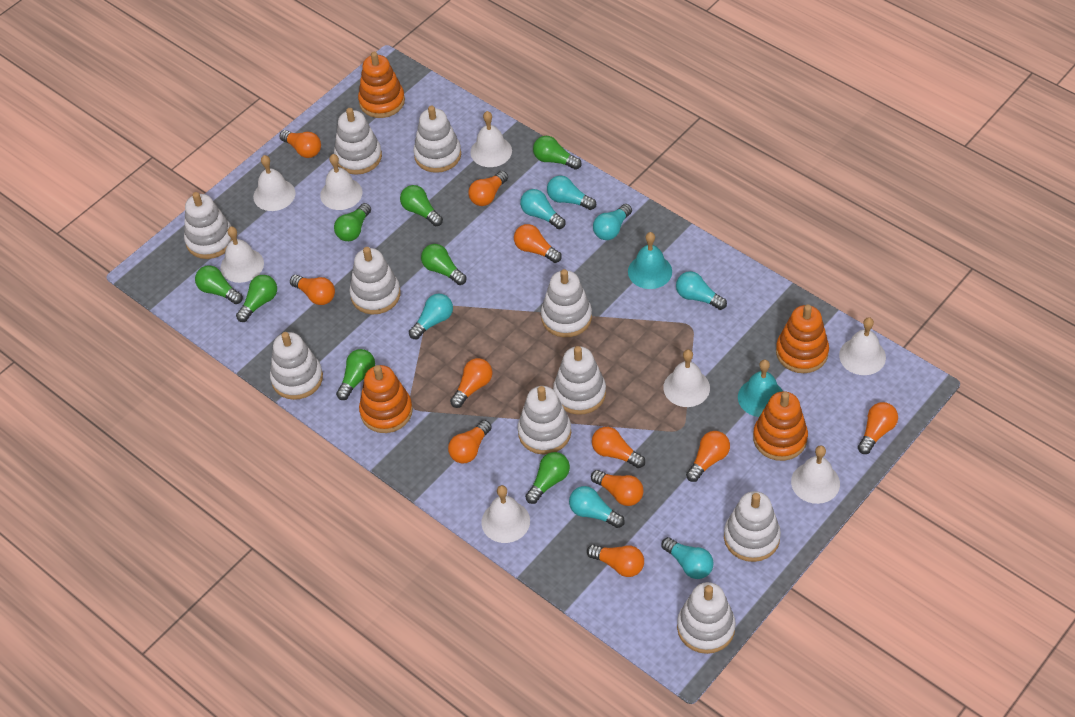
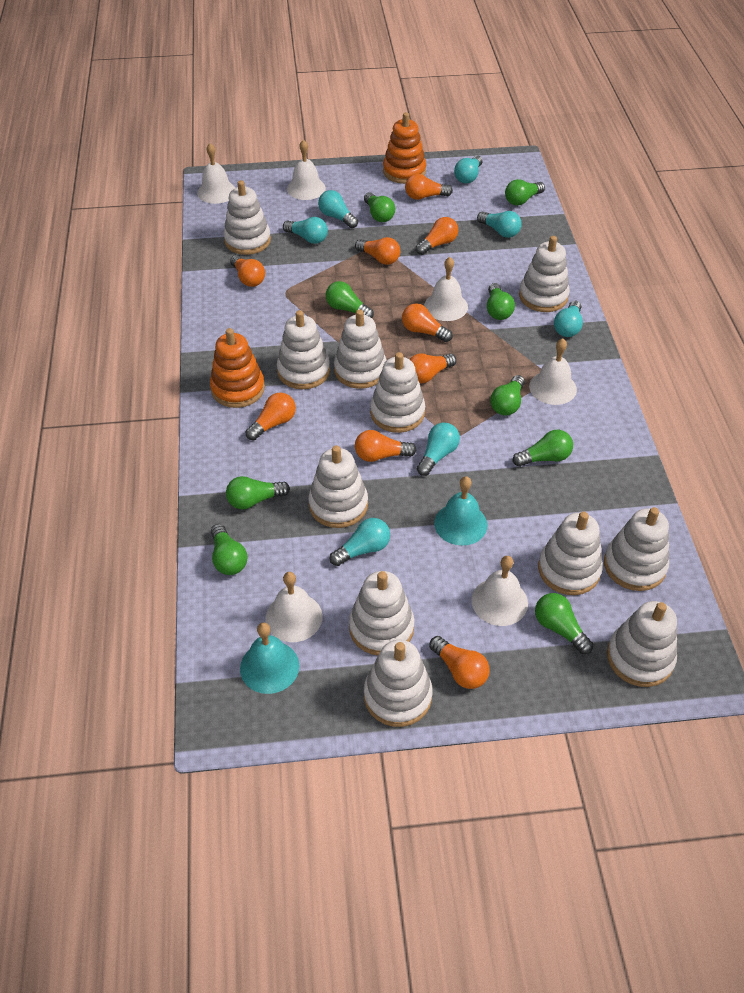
green light bulb: [195,265,243,304] [236,275,277,322] [334,203,371,241] [336,349,375,400] [400,185,443,226] [421,244,467,285] [525,452,570,504] [533,136,582,170] = 8 -> [211,524,247,575] [226,476,290,509] [326,281,374,318] [364,192,395,222] [487,283,515,320] [490,375,525,416] [505,179,545,206] [513,430,573,467] [535,593,594,654] = 9
orange light bulb: [280,130,321,158] [290,275,335,305] [448,420,492,463] [450,358,492,408] [468,171,508,206] [514,224,562,263] [587,544,644,577] [591,470,644,506] [592,427,645,468] [686,431,730,482] [858,402,898,454] = 11 -> [230,255,265,287] [245,393,296,441] [355,237,400,265] [355,430,416,462] [402,303,453,342] [405,174,453,200] [409,353,456,383] [416,217,458,255] [429,636,490,689] = 9
orange stacking toy: [358,52,405,118] [359,365,413,433] [753,391,808,461] [776,304,829,373] = 4 -> [210,328,265,408] [383,112,426,184] = 2
white bell: [221,226,264,283] [253,155,296,211] [320,154,363,210] [470,111,512,167] [481,485,530,543] [663,349,710,407] [791,445,840,504] [839,317,886,375] = 8 -> [197,143,235,204] [265,572,322,642] [287,140,326,200] [424,257,468,321] [471,556,528,626] [529,338,577,405] = 6
white stacking toy: [184,192,232,259] [270,332,323,400] [334,108,382,175] [349,247,400,315] [414,106,461,173] [518,386,571,455] [541,269,592,337] [553,346,606,415] [677,582,736,654] [724,491,781,562] = 10 -> [223,180,271,255] [277,310,330,389] [308,445,368,528] [334,309,387,389] [349,571,415,655] [364,640,433,727] [370,352,425,433] [519,236,570,312] [538,511,603,595] [604,507,669,591] [607,601,677,687] = 11

